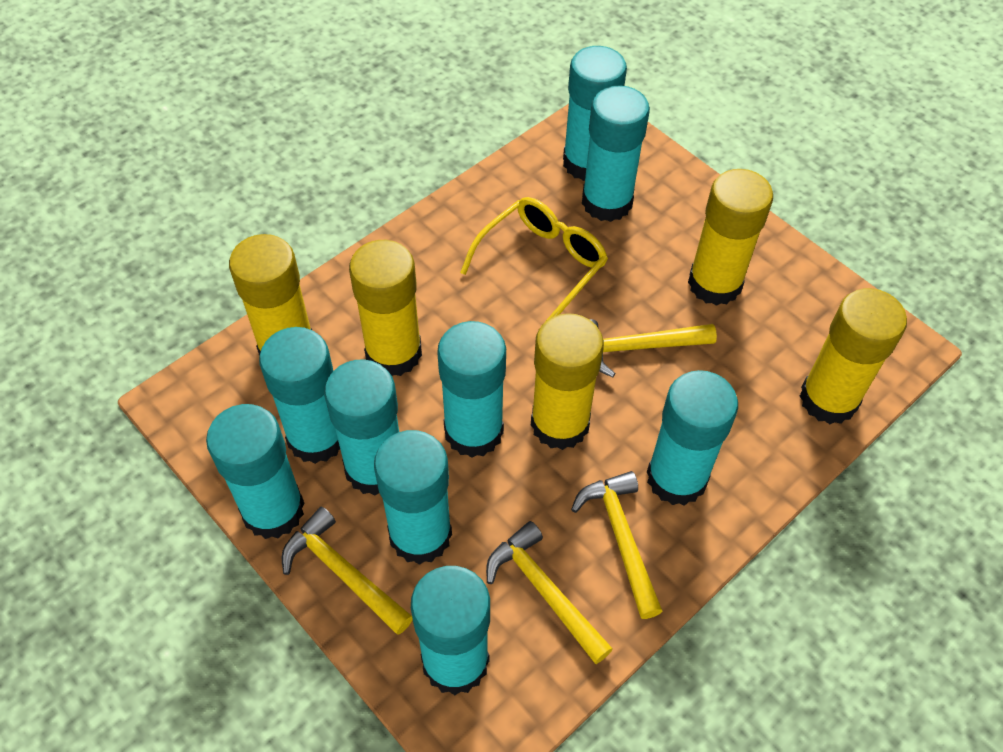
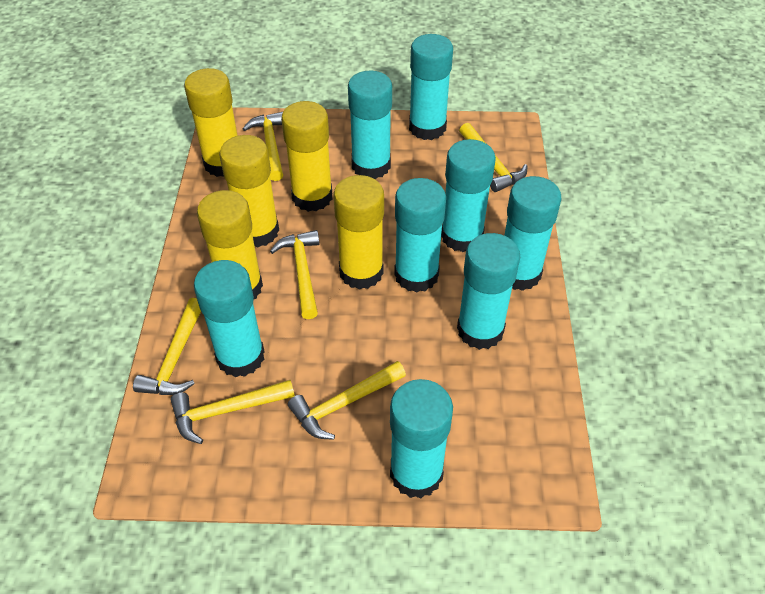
turquoise glue stick: [206,404,304,539] [259,327,340,464] [324,359,399,496] [374,430,452,565] [411,566,490,695] [437,321,506,458] [563,46,627,181] [582,85,650,222] [647,370,738,506] = 9 -> [194,260,265,377] [348,71,392,179] [390,379,453,499] [394,178,446,293] [409,34,453,140] [441,139,496,252] [457,233,520,350] [504,176,561,291] = 8
yellow glasses: [460,197,608,324] = 1 -> none = 0
yellow hammer: [282,507,413,635] [486,521,613,664] [571,471,663,619] [589,319,717,377] = 4 -> [133,298,201,395] [171,380,295,444] [243,112,283,181] [270,230,320,319] [288,361,406,440] [459,123,528,192] = 6

